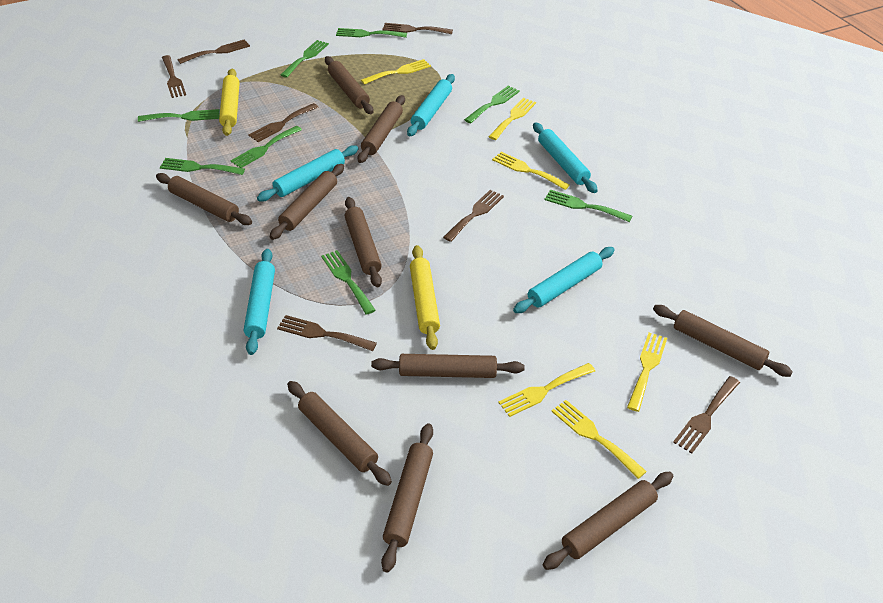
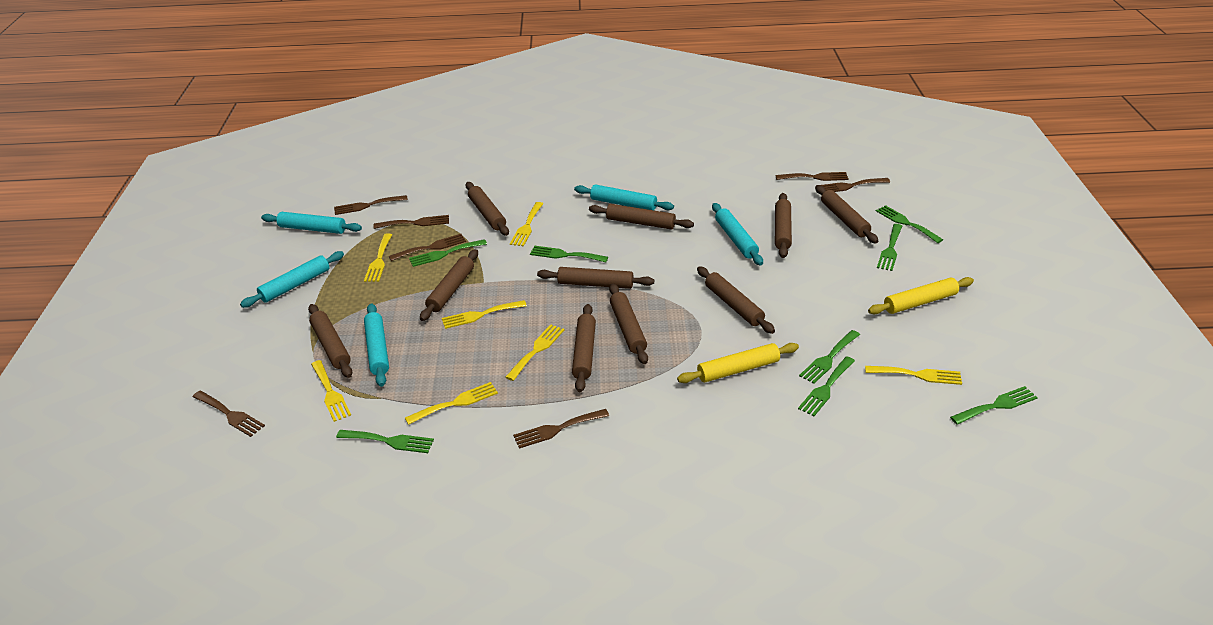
yellow fork: [361,59,431,85] [489,98,536,140] [492,152,570,190] [498,363,595,417] [551,400,647,479] [627,333,667,412] = 6 -> [311,360,351,422] [364,233,392,282] [405,382,498,425] [442,300,527,329] [505,324,564,381] [510,202,543,246] [865,366,962,385] = 7

